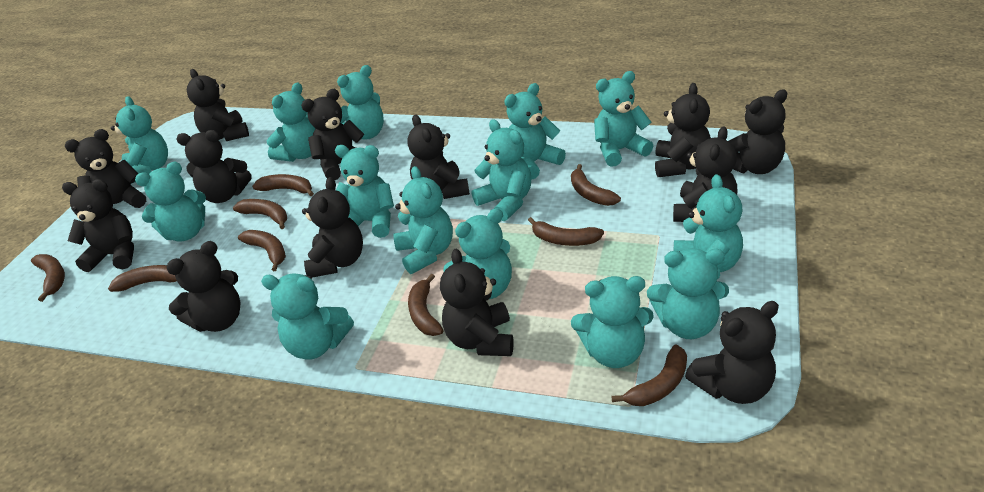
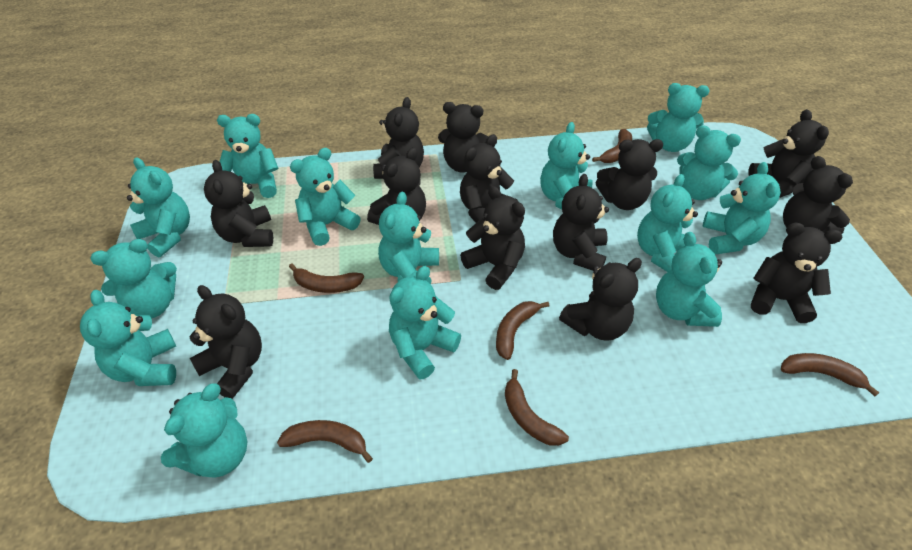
brown banana: [31,254,65,302] [108,265,177,292] [233,199,287,229] [238,230,286,271] [252,174,314,196] [408,274,444,336] [528,217,604,246] [571,164,621,206] [611,345,687,406] = 9 -> [277,420,373,463] [289,263,364,293] [496,301,549,360] [505,369,569,446] [592,129,632,163] [781,353,880,396] = 6

